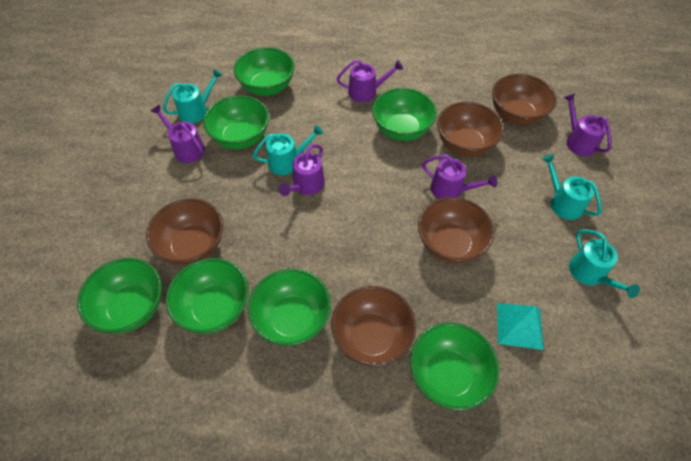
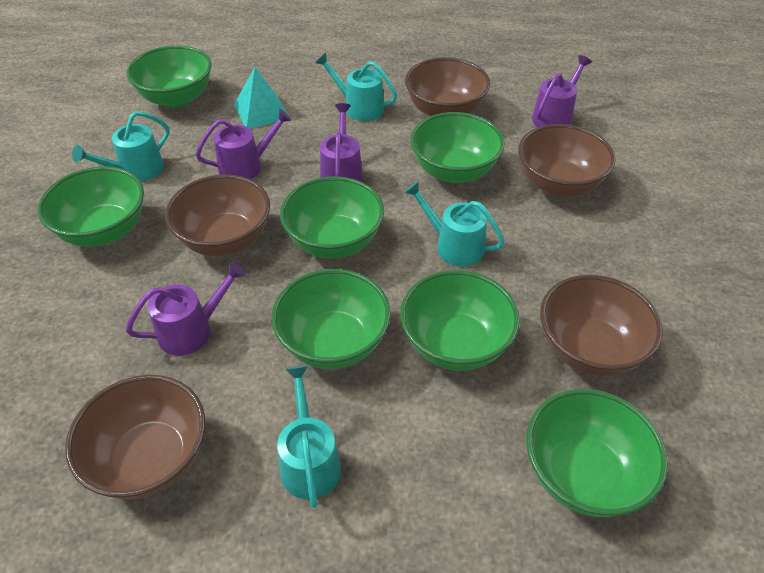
purple watering can: [151,105,205,163] [279,144,325,196] [337,60,403,102] [422,155,497,199] [564,93,612,156] = 5 -> [126,262,246,356] [195,109,292,179] [320,103,363,182] [532,55,592,127] = 4

